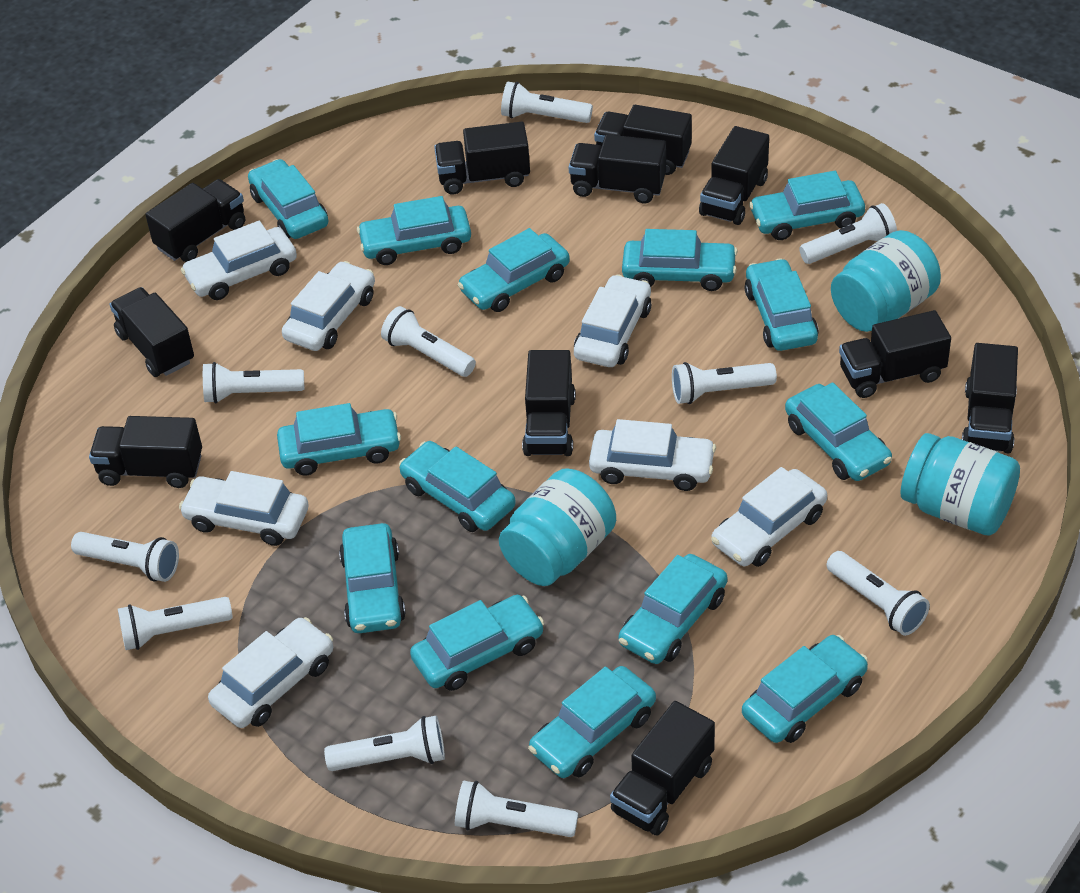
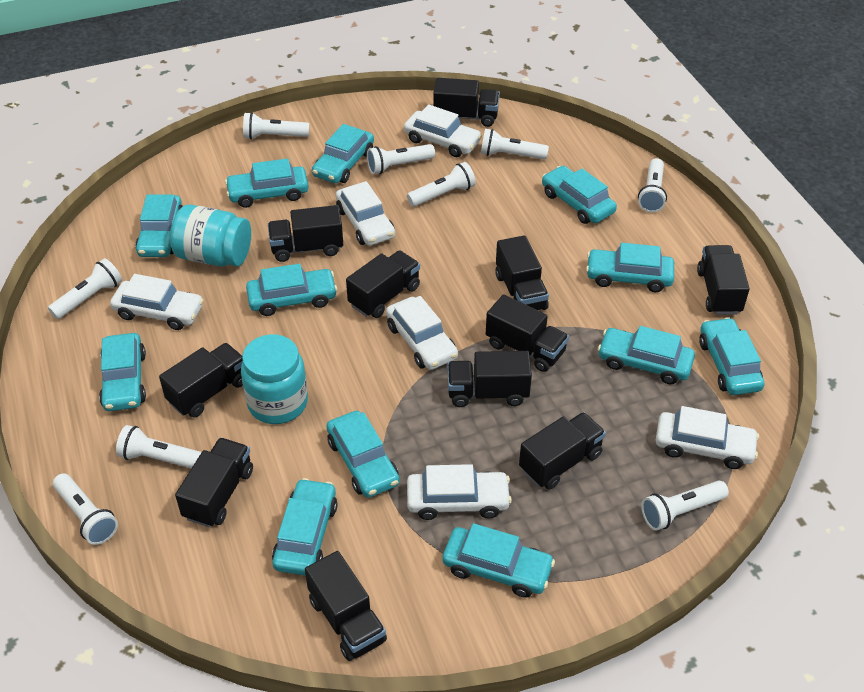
turquoise car: [248,159,328,239] [277,403,401,476] [339,523,406,633] [357,196,471,265] [399,441,516,532] [410,595,544,691] [458,228,570,312] [528,666,656,778] [618,554,728,664] [622,229,738,291] [742,635,868,743] [745,258,819,351] [749,171,865,240] [785,383,892,481] = 14 -> [99,333,146,411] [135,194,183,257] [225,158,309,208] [246,264,337,316] [272,478,337,576] [312,124,374,183] [327,411,400,498] [442,523,555,598] [542,166,617,224] [586,243,674,292] [598,326,695,384] [699,317,764,395] = 12
turquoise jar: [499,468,616,586] [831,230,941,332] [901,433,1020,536] = 3 -> [170,205,251,267] [241,334,308,424] = 2
white car: [179,471,309,546] [181,221,297,300] [208,617,333,728] [282,261,375,351] [574,274,651,367] [589,419,716,491] [711,467,827,567] = 7 -> [110,274,204,330] [336,181,395,246] [386,296,458,370] [404,104,482,157] [407,464,512,520] [656,406,759,469] = 6
white flashlight: [71,532,179,582] [118,597,233,650] [203,362,304,403] [324,716,445,771] [381,306,476,377] [455,780,578,837] [501,82,593,123] [672,362,777,404] [799,203,897,264] [826,551,930,636] = 10 -> [48,258,122,319] [53,473,118,545] [116,425,202,468] [243,112,309,140] [367,144,435,174] [407,162,476,207] [481,129,549,160] [638,158,667,212] [641,481,729,531] = 9

